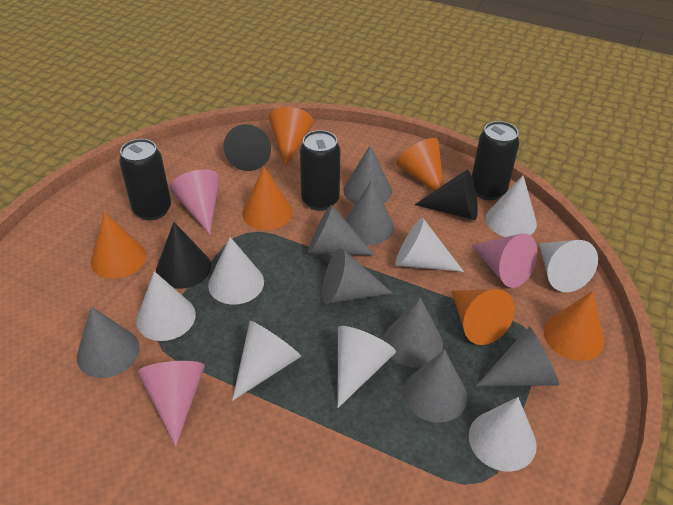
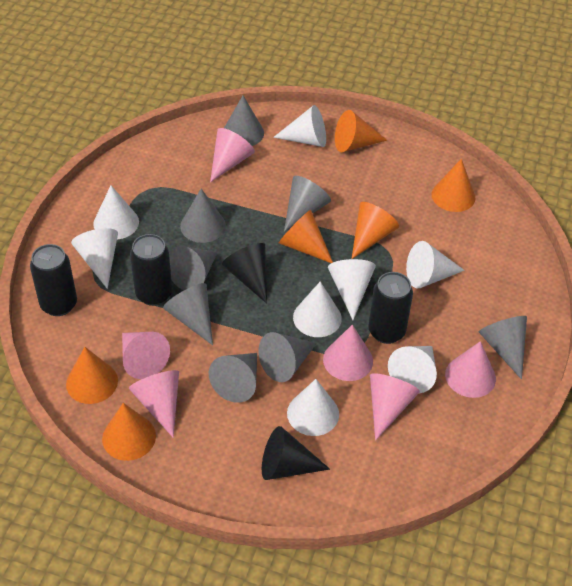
black cone: [156,222,211,289] [223,124,271,171] [415,170,478,220] = 3 -> [222,243,267,304] [262,426,330,480] = 2
pink cone: [138,361,205,447] [170,169,220,235] [471,233,537,288] = 3 -> [122,332,170,379] [129,370,179,438] [210,128,255,182] [323,325,373,381] [370,373,420,441] [445,341,496,398] = 6

